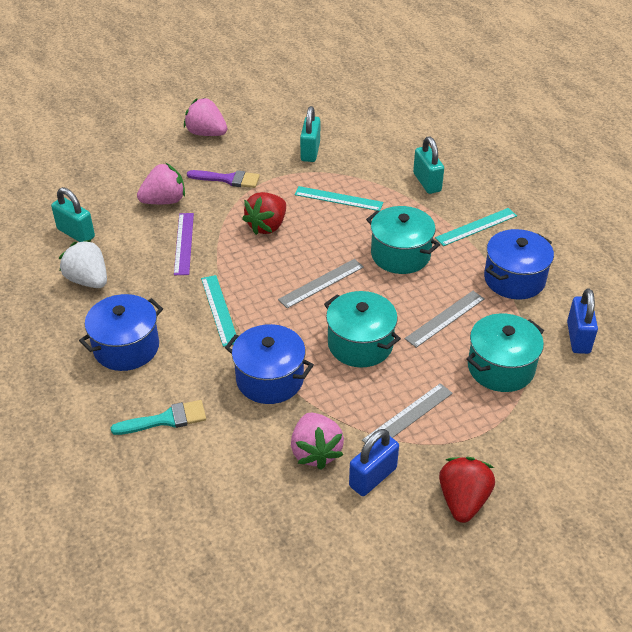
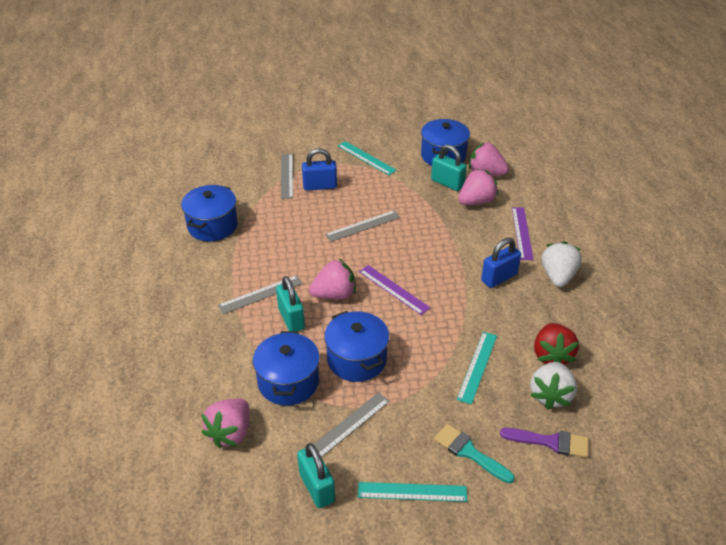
blue pot: [79,294,163,371] [225,324,314,404] [484,229,554,300] = 3 -> [181,185,238,241] [253,331,320,406] [324,311,389,382] [421,119,470,166] = 4
grey ruler: [278,259,364,308] [362,383,453,443] [405,291,485,348] = 3 -> [218,275,303,314] [281,154,293,199] [313,392,390,457] [325,210,400,242] = 4
pink strawberry: [137,163,185,204] [184,97,227,136] [291,413,344,470] = 3 -> [202,398,250,448] [309,259,356,299] [458,169,498,205] [469,142,509,176] = 4
purple ruler: [174,213,194,275] = 1 -> [359,265,430,315] [512,207,534,260] = 2
red strawberry: [242,192,286,235] [439,457,495,523] = 2 -> [534,323,579,365] = 1
turquoise pot: [324,291,401,368] [366,206,440,274] [466,313,544,392] = 3 -> none = 0
white strawberry: [59,240,107,288] = 1 -> [530,362,577,410] [542,241,582,287] = 2

